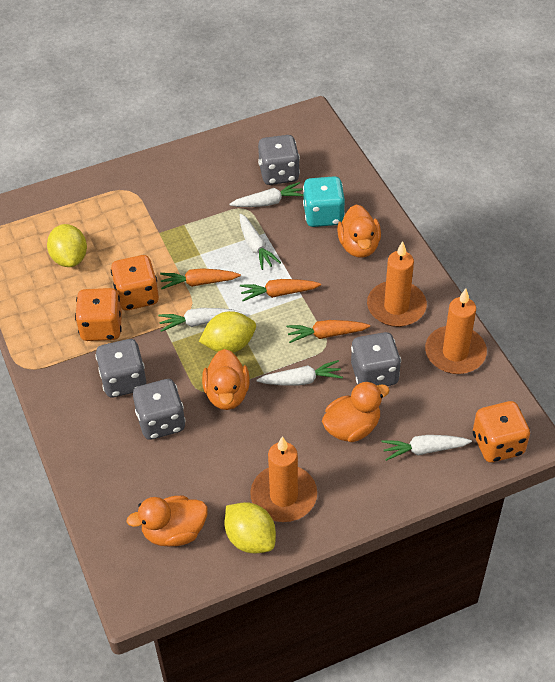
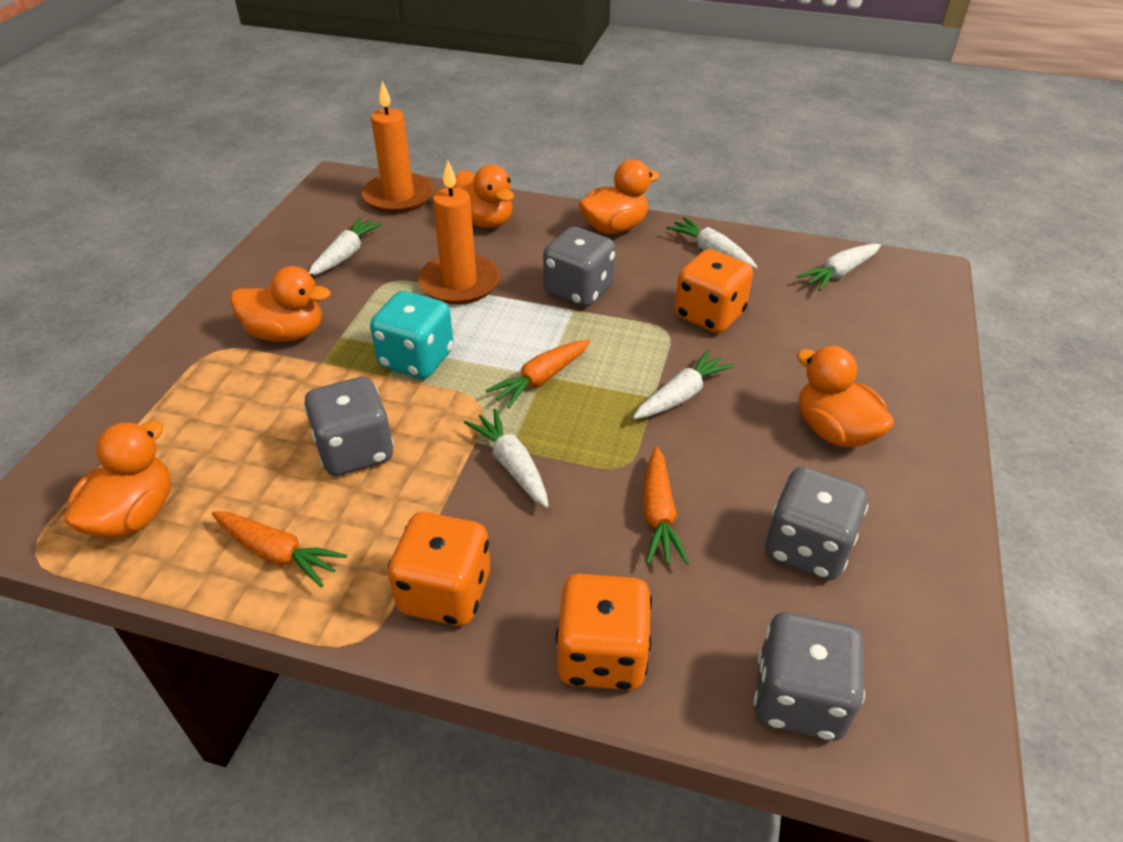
orange candle: [250,436,317,522] [367,241,427,327] [425,289,487,374] = 3 -> [362,81,434,213] [418,160,500,304] = 2
orange duck: [126,496,208,547] [202,349,250,410] [322,381,390,442] [337,205,381,258] = 4 -> [64,421,171,538] [230,266,331,342] [453,164,514,228] [579,160,660,234] [796,346,894,447] = 5
yellow lemon: [47,224,87,267] [199,311,256,353] [224,502,276,554] = 3 -> none = 0

